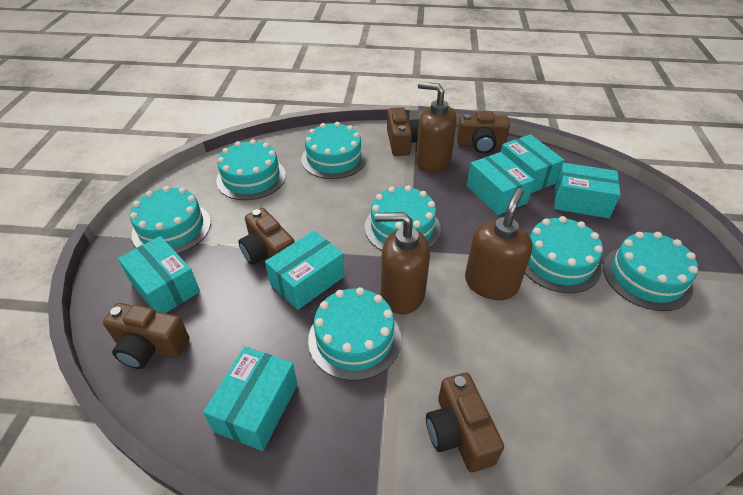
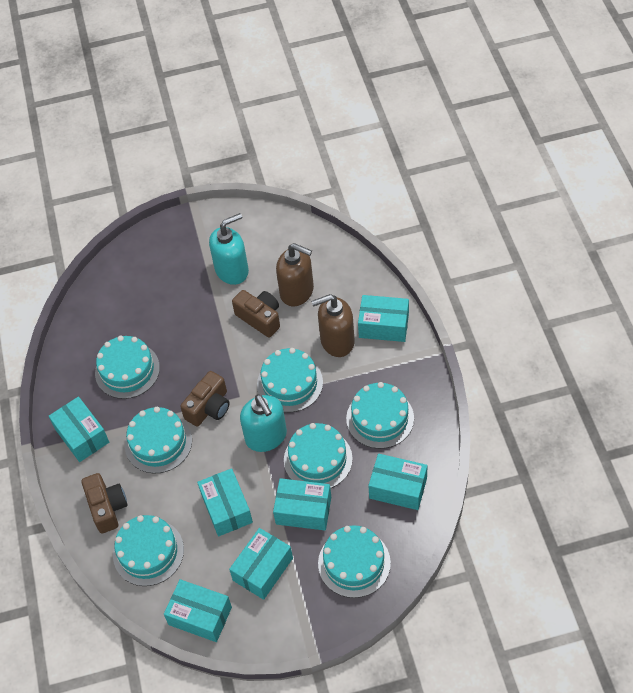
brown camera: [103,303,190,369] [239,208,294,265] [387,107,420,156] [426,373,504,472] [457,111,510,153] = 5 -> [81,473,128,533] [180,371,230,427] [232,290,280,337] = 3
brown soap dispenser: [375,212,430,314] [416,82,457,173] [465,188,533,300] = 3 -> [276,243,314,306] [311,294,355,357] = 2
turquoise box: [118,236,200,313] [203,347,298,451] [265,230,345,310] [467,152,534,215] [501,134,565,193] [554,163,621,218] = 6 -> [49,397,109,462] [164,579,232,642] [197,468,253,537] [229,528,293,600] [273,478,331,531] [358,295,409,342] [368,454,427,510] = 7
turquoise soap dispenser: none = 0 -> [209,213,249,285] [240,394,287,452] = 2

